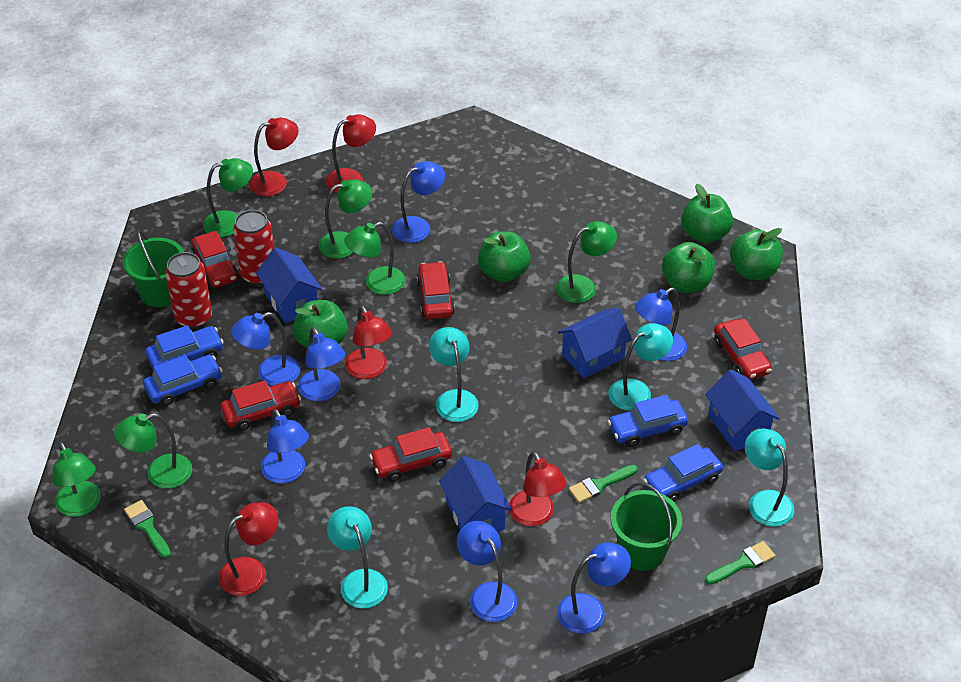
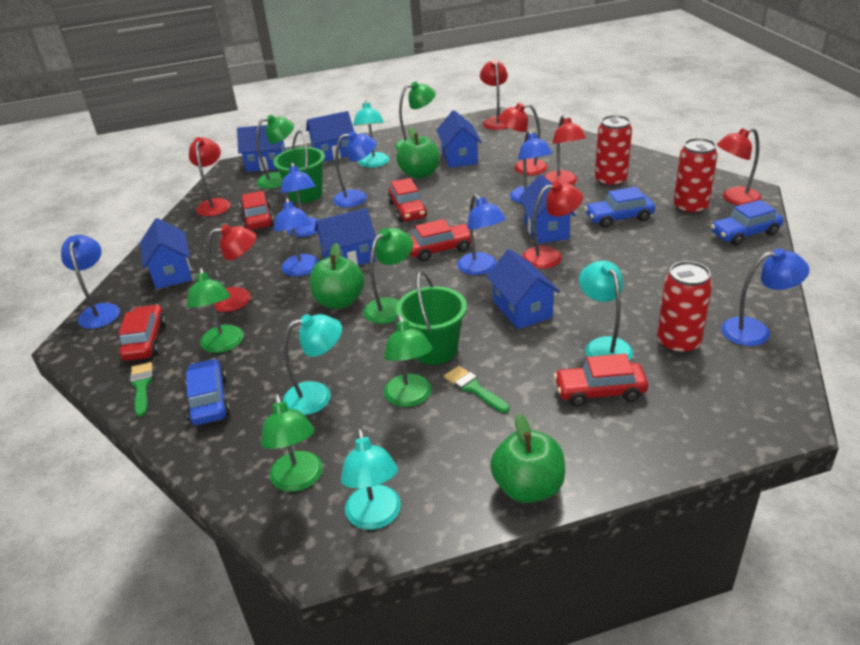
blue car: [143,355,222,406] [145,325,224,370] [608,395,688,447] [643,444,723,502] = 4 -> [185,358,230,425] [585,187,655,228] [711,200,784,246] = 3
blue house: [256,248,322,323] [439,456,512,532] [558,308,632,378] [705,370,780,451] = 4 -> [140,218,192,289] [237,125,285,172] [306,111,354,162] [314,208,376,266] [436,110,482,168] [486,249,560,329] [519,175,576,243] = 7
green apple: [293,300,348,348] [478,232,531,282] [662,242,715,293] [681,184,733,243] [730,228,783,280] = 5 -> [310,243,364,309] [396,127,439,179] [490,414,565,503] = 3
green brush: [124,500,171,558] [569,465,638,503] [705,541,776,584] = 3 -> [130,362,153,417] [444,366,509,413] = 2
red can: [165,252,212,329] [233,210,274,285] = 2 -> [595,115,632,188] [657,261,713,355] [673,138,718,215] = 3
red lamp: [219,502,278,596] [249,118,299,196] [326,114,376,193] [345,306,392,379] [509,451,567,526] = 5 -> [189,137,230,216] [207,224,256,312] [480,59,508,130] [498,103,548,175] [522,181,583,269] [544,115,586,185] [717,128,761,205] = 7

